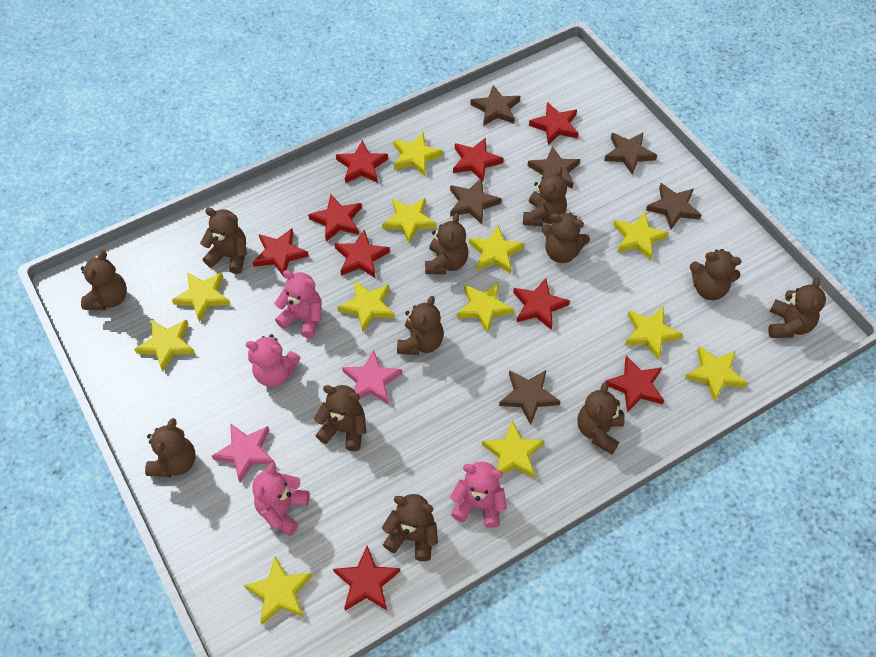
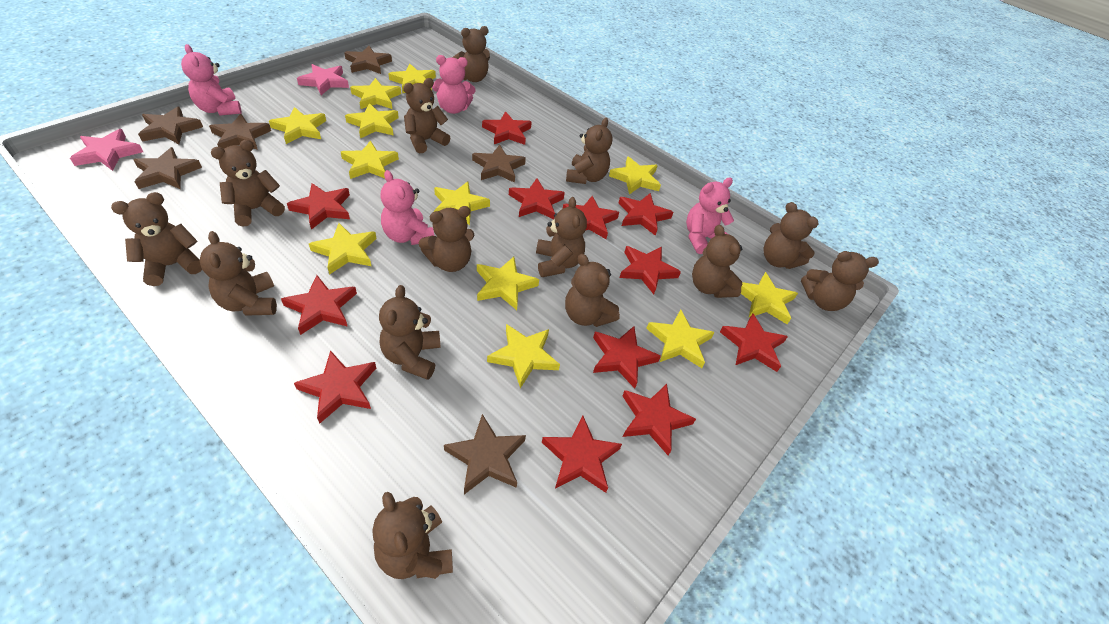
brown teddy bear: [81,250,127,310] [145,418,195,477] [200,208,247,274] [314,385,366,451] [382,494,438,561] [397,296,444,355] [425,213,469,274] [523,167,567,226] [542,212,590,263] [577,382,625,454] [690,249,742,300] [768,277,826,338] = 12 -> [111,192,202,286] [199,231,277,316] [211,140,285,227] [372,492,453,579] [379,285,441,380] [403,78,450,153] [419,206,474,272] [452,26,490,82] [536,197,587,277] [565,254,620,327] [566,118,612,184] [692,225,742,298] [764,202,819,269] [801,251,879,311] = 14
red star: [252,228,309,277] [308,194,362,242] [333,546,400,611] [335,230,390,278] [336,140,388,183] [453,138,504,182] [513,278,570,330] [529,102,579,145] [605,355,664,413] = 9 -> [281,275,357,335] [287,183,350,230] [294,350,376,424] [482,111,532,145] [509,178,565,219] [542,415,622,493] [563,196,619,239] [593,326,661,388] [618,193,673,236] [619,246,681,294] [622,384,696,455] [720,313,788,372] = 12

